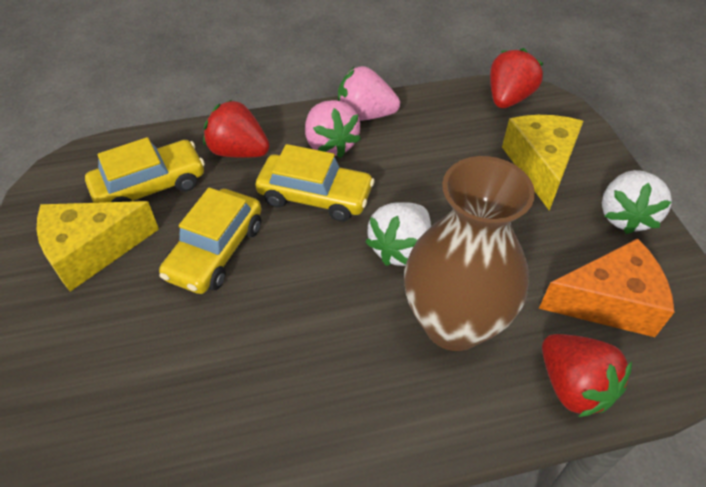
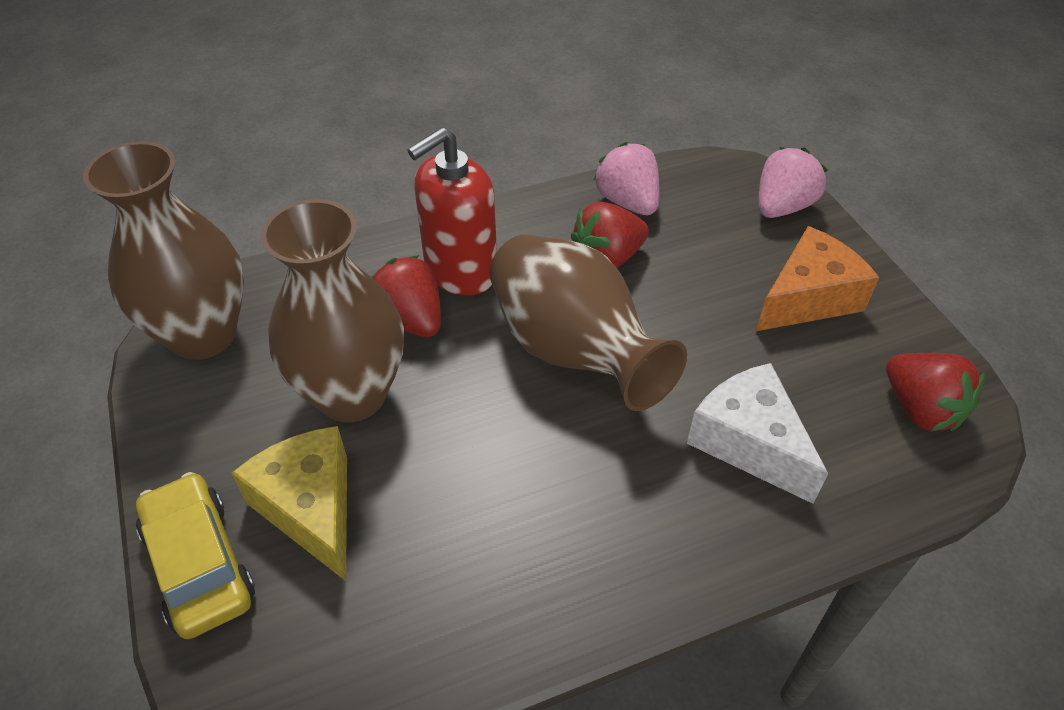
brown vase: [404,156,535,351] = 1 -> [83,141,244,360] [261,199,404,422] [489,234,687,411] = 3
red soap dispenser: none = 0 -> [407,127,497,296] = 1
white cheese: none = 0 -> [687,363,828,504] = 1
white strawberry: [365,202,431,266] [602,170,672,234] = 2 -> none = 0
yellow car: [85,137,205,203] [159,188,261,294] [255,144,375,222] = 3 -> [136,472,255,639] = 1
yellow cheese: [37,201,159,291] [502,115,583,211] = 2 -> [231,426,347,581] = 1

